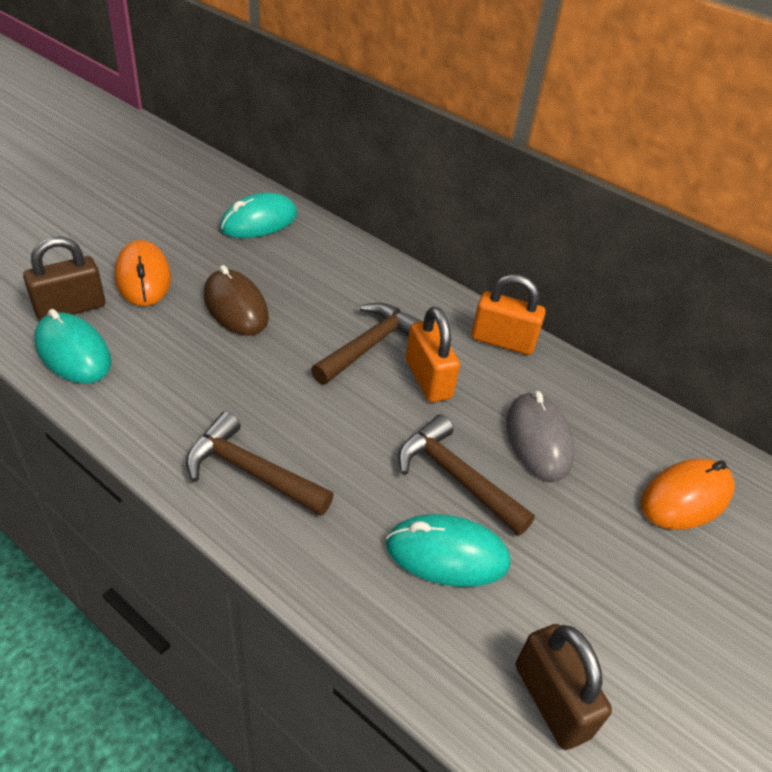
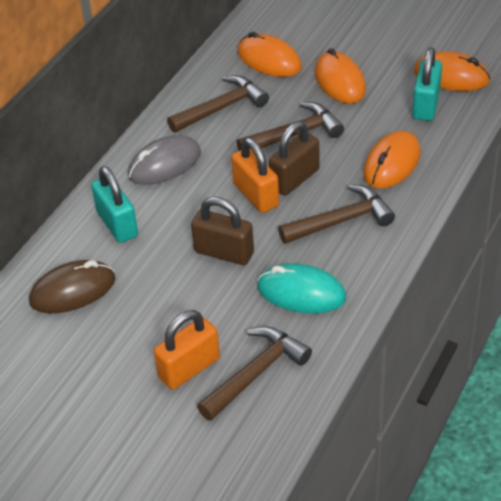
brown hammer: [186,411,334,516] [311,303,421,385] [398,414,535,536] = 3 -> [167,75,269,133] [197,327,312,421] [236,102,344,151] [278,184,395,244] = 4
orange mouse: [115,240,171,306] [641,459,735,530] = 2 -> [238,32,302,77] [315,48,366,104] [363,131,420,189] [414,51,491,91] = 4
turquoise mouse: [34,309,111,383] [220,193,297,238] [386,514,510,587] = 3 -> [257,263,346,313] = 1
turquoise padlock: none = 0 -> [91,166,138,243] [412,47,442,121] = 2

